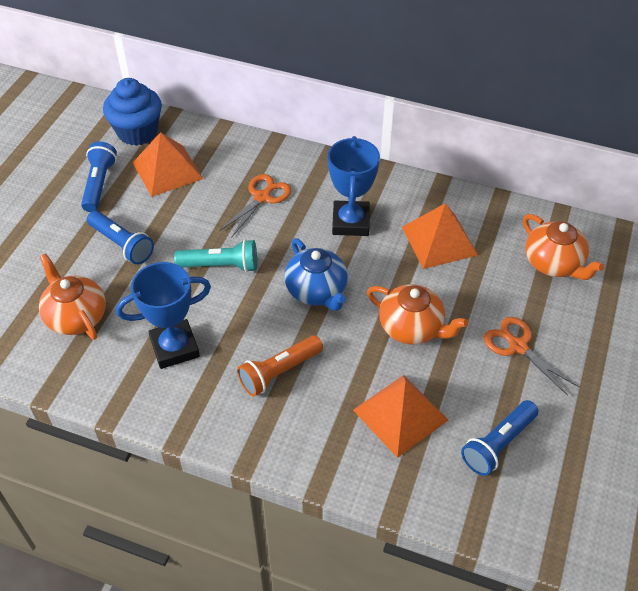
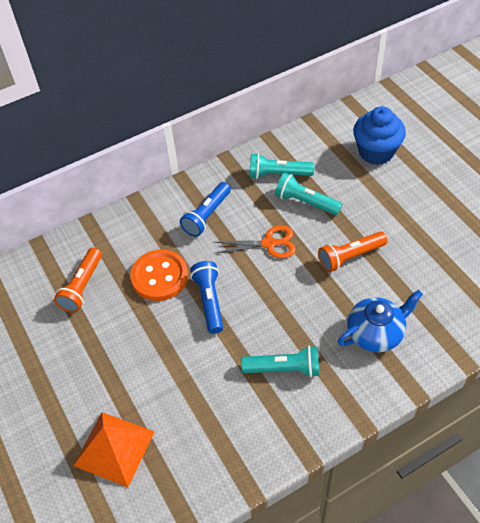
blue flashlight: [81,142,117,212] [87,211,154,264] [461,400,538,476] = 3 -> [180,182,231,237] [190,261,223,334] = 2
blue trophy: [116,262,211,369] [328,136,380,236] = 2 -> none = 0
orange button: none = 0 -> [130,250,188,301] = 1
orange flashlight: [237,335,323,397] = 1 -> [54,248,102,313] [318,231,388,272] = 2
orange pyramid: [133,132,203,197] [353,375,448,458] [402,203,478,269] = 3 -> [73,412,154,487] = 1
orange scissors: [219,174,291,238] [484,317,579,396] = 2 -> [214,225,296,258] = 1
orange teapot: [39,254,106,340] [367,284,468,344] [523,214,604,280] = 3 -> none = 0
turquoise flashlight: [174,239,257,272] = 1 -> [241,345,319,377] [250,153,314,179] [275,173,342,215] = 3

